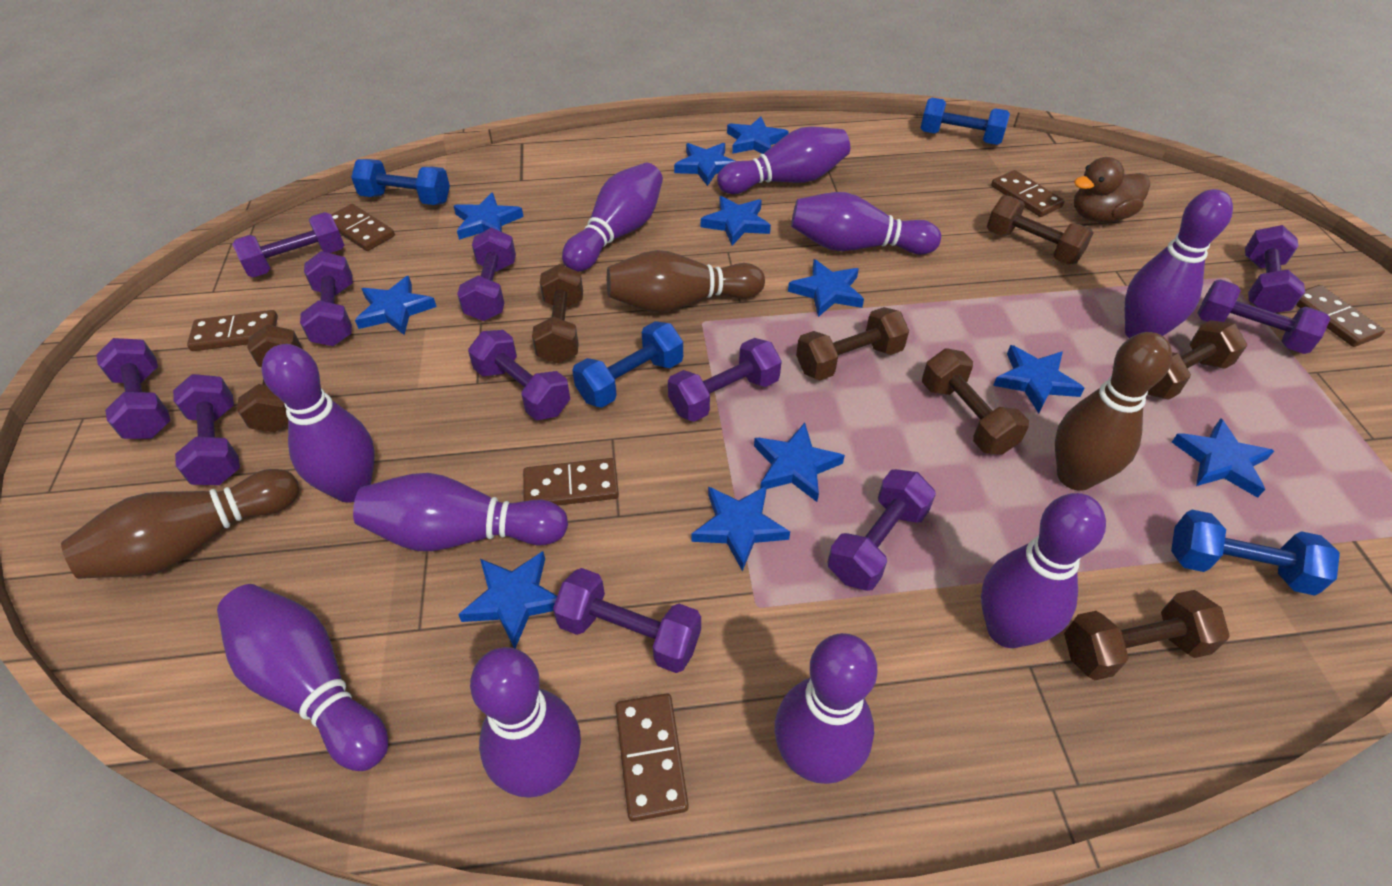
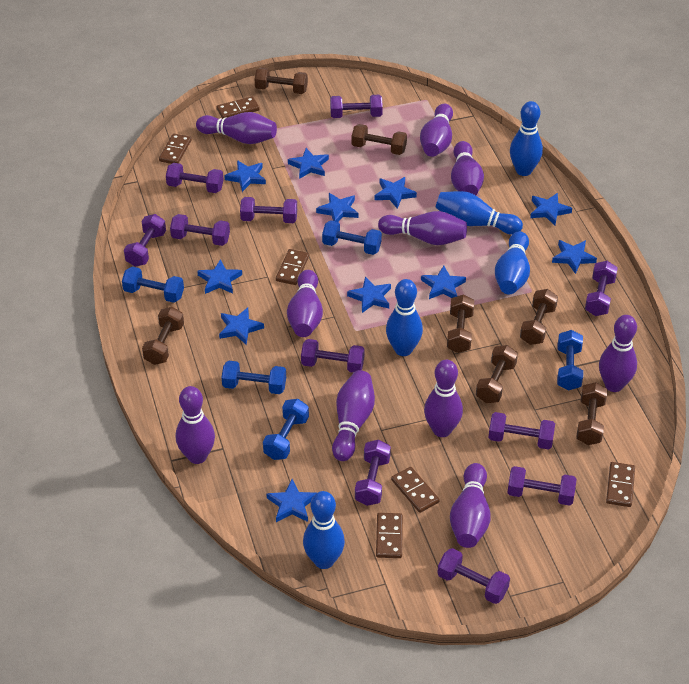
blue bowling pin: none = 0 -> [303,491,345,569] [386,279,423,356] [436,191,523,235] [495,231,530,294] [510,101,543,176] = 5
blue dumbbell: [351,159,450,205] [572,321,683,408] [921,98,1010,145] [1171,510,1340,596] = 4 -> [122,267,184,303] [221,361,286,394] [263,399,309,460] [322,220,382,255] [557,330,583,390] = 5
brown bowling pin: [61,469,299,579] [607,250,765,313] [1055,332,1172,491] = 3 -> none = 0
brown duck: [1074,157,1150,223] = 1 -> none = 0

